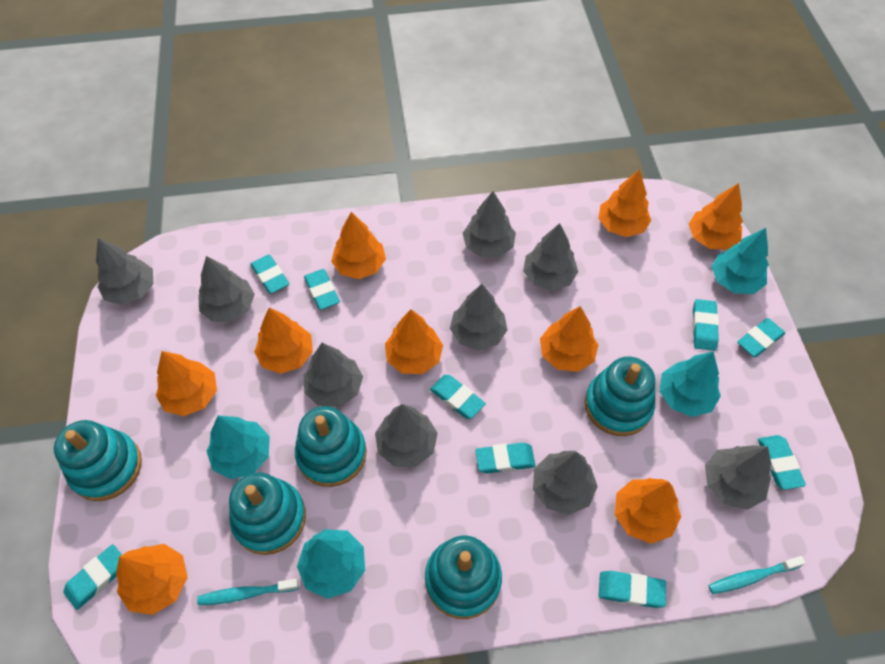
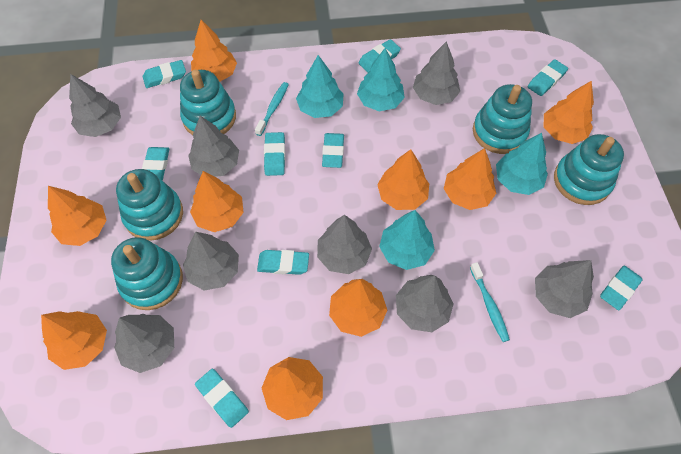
grey tree: [96,238,154,305] [198,256,255,322] [304,343,363,407] [375,404,438,467] [450,284,507,350] [463,191,516,257] [523,223,578,291] [533,451,598,515] [705,445,771,510] = 9 -> [69,74,121,137] [114,314,174,373] [183,231,239,291] [188,116,239,177] [317,215,372,274] [396,275,453,332] [413,41,460,105] [535,260,594,318] = 8

